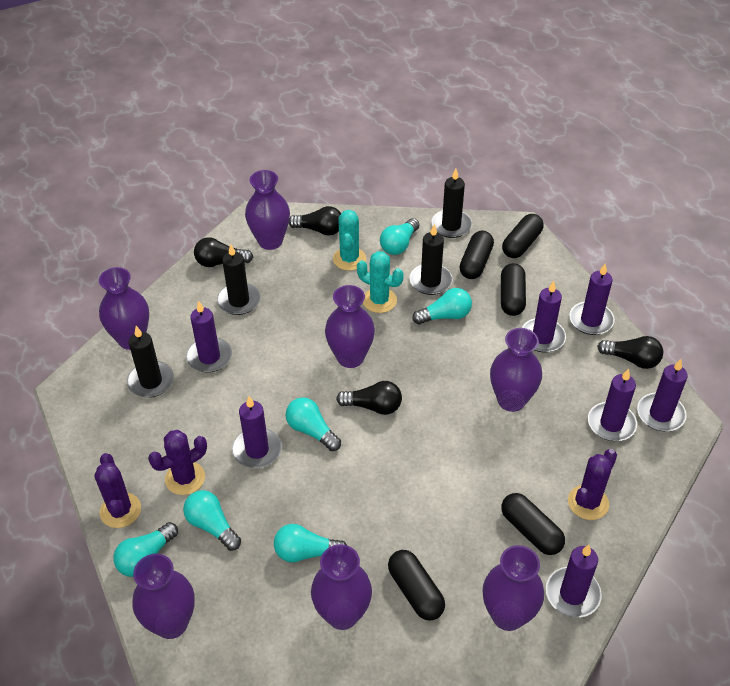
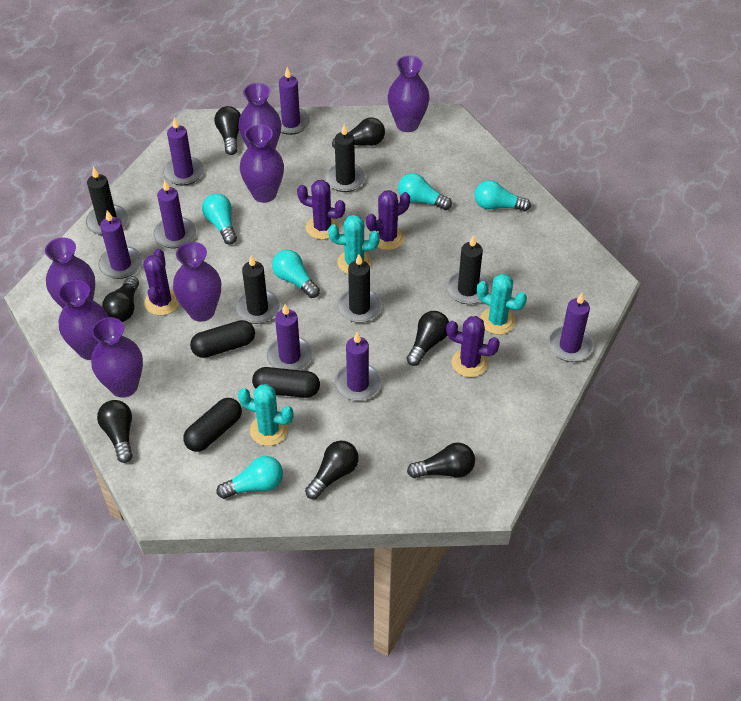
black candle: [127,326,174,398] [217,244,261,315] [409,224,453,295] [431,169,472,238] = 4 -> [86,167,128,235] [235,255,280,324] [325,124,366,192] [337,254,382,323] [446,235,490,304] = 5
black capsule: [388,550,445,621] [460,230,494,279] [501,263,526,316] [501,493,565,555] [502,214,543,258] = 5 -> [183,398,242,452] [190,320,255,358] [252,367,320,398] = 3
black light bulb: [194,237,253,267] [289,206,341,235] [336,381,402,415] [597,336,663,369] = 4 -> [97,400,133,463] [102,276,139,322] [214,106,241,155] [305,441,359,499] [332,118,385,148] [407,311,449,366] [407,443,475,478] = 7
purple cactus: [95,453,141,528] [148,430,207,495] [568,449,617,520] = 3 -> [143,249,179,316] [297,180,345,240] [366,190,410,250] [446,316,500,377] = 4
turquoise cactus: [333,210,366,271] [357,251,404,313] = 2 -> [238,384,294,446] [328,215,380,274] [477,274,527,335] = 3
turquoise light bulb: [113,522,178,577] [183,490,241,551] [274,524,347,563] [286,397,341,451] [380,218,419,255] [412,288,472,324] = 6 -> [202,194,237,245] [217,456,283,499] [272,250,320,298] [398,173,452,210] [474,180,531,211] = 5

